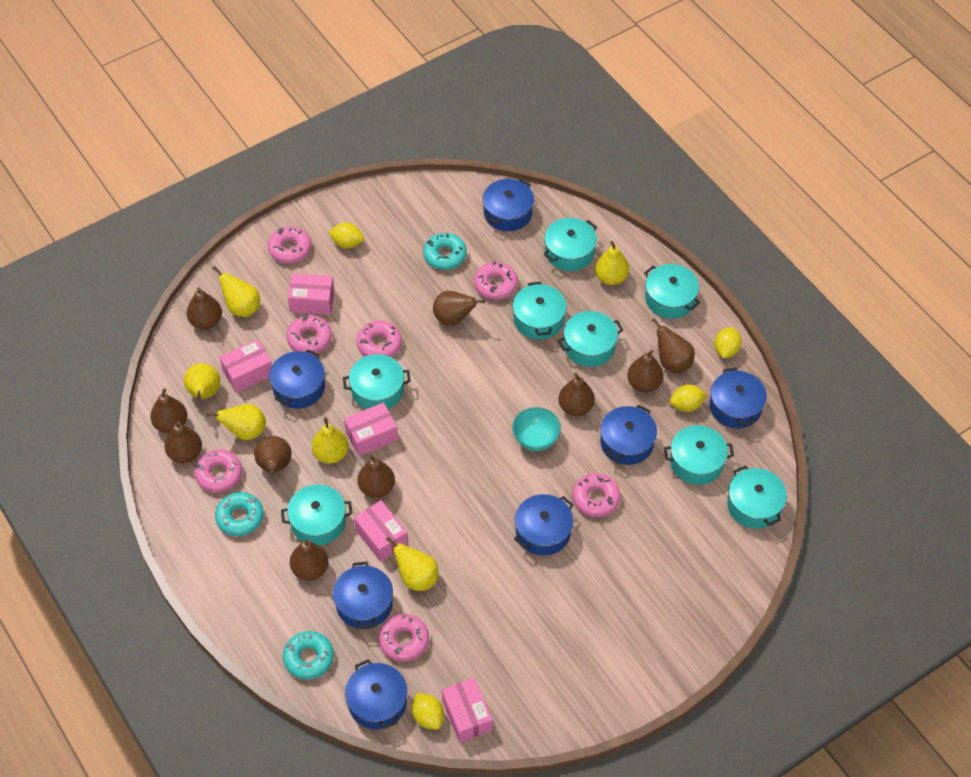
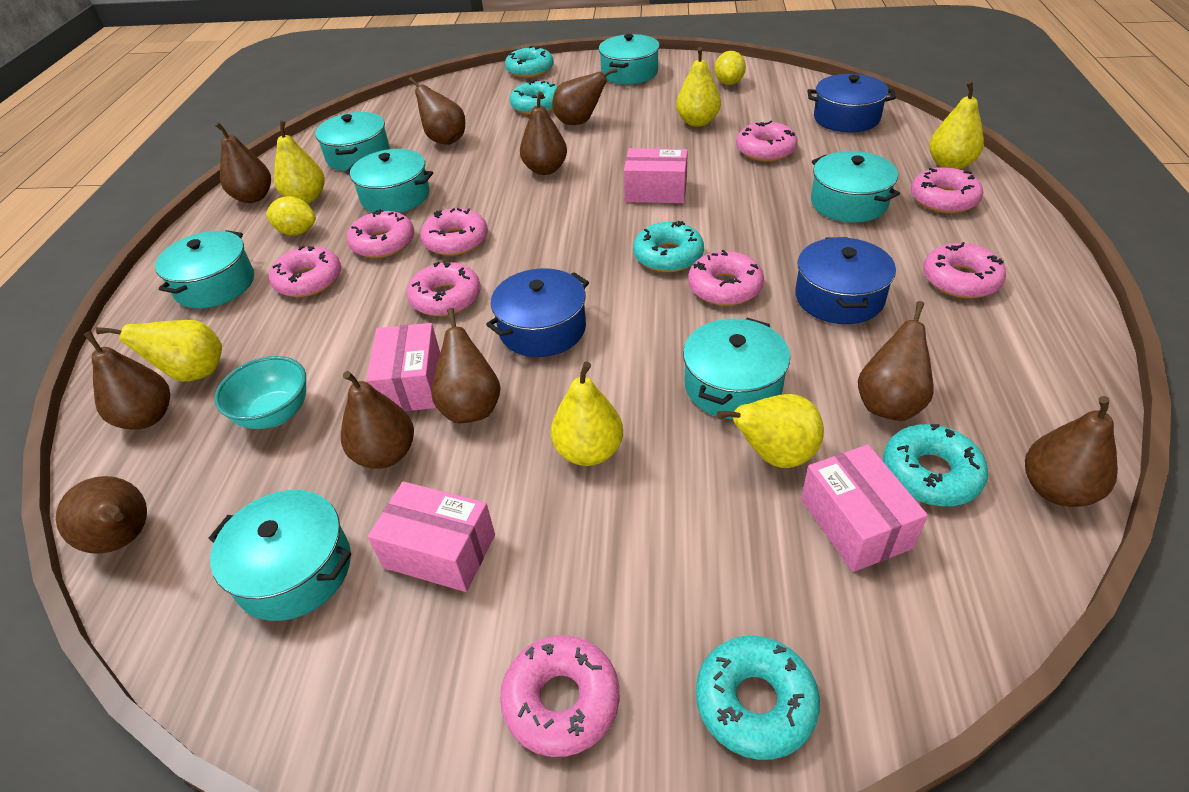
blue pot: [269,349,325,409] [333,561,393,629] [345,659,408,729] [483,179,534,231] [514,494,573,556] [600,405,657,465] [710,368,767,428] = 7 -> [486,268,589,357] [795,237,896,324] [808,74,896,132] = 3
pink box: [219,339,272,393] [288,274,335,315] [344,402,398,456] [354,500,408,562] [442,678,492,743] = 5 -> [366,323,440,411] [368,481,495,592] [624,148,688,203] [801,445,928,572] = 4
pink donut: [194,449,242,492] [268,227,311,263] [287,315,332,354] [356,321,402,357] [378,614,429,662] [474,262,518,300] [572,473,620,517] = 7 -> [269,246,341,297] [347,209,414,258] [407,262,481,316] [420,208,488,256] [500,635,619,757] [688,250,764,306] [736,121,798,162] [911,167,983,213] [923,242,1006,298] = 9
turquoise donut: [215,492,264,536] [283,631,334,680] [423,233,467,270] = 3 -> [505,46,554,78] [510,80,558,115] [633,221,704,272] [696,636,820,760] [883,424,988,506] = 5
turquoise pot: [281,484,352,545] [343,354,411,409] [513,282,567,340] [544,218,597,271] [558,311,623,367] [644,264,700,319] [664,425,734,485] [727,466,787,529] = 8 -> [155,230,254,309] [209,490,351,621] [315,112,390,171] [345,149,433,213] [599,34,660,84] [683,318,790,419] [811,151,900,222] = 7
yellow lemon: [329,223,364,248] [412,693,444,730] [669,385,707,412] [714,327,742,358] = 4 -> [266,196,316,236] [715,51,746,85] = 2

